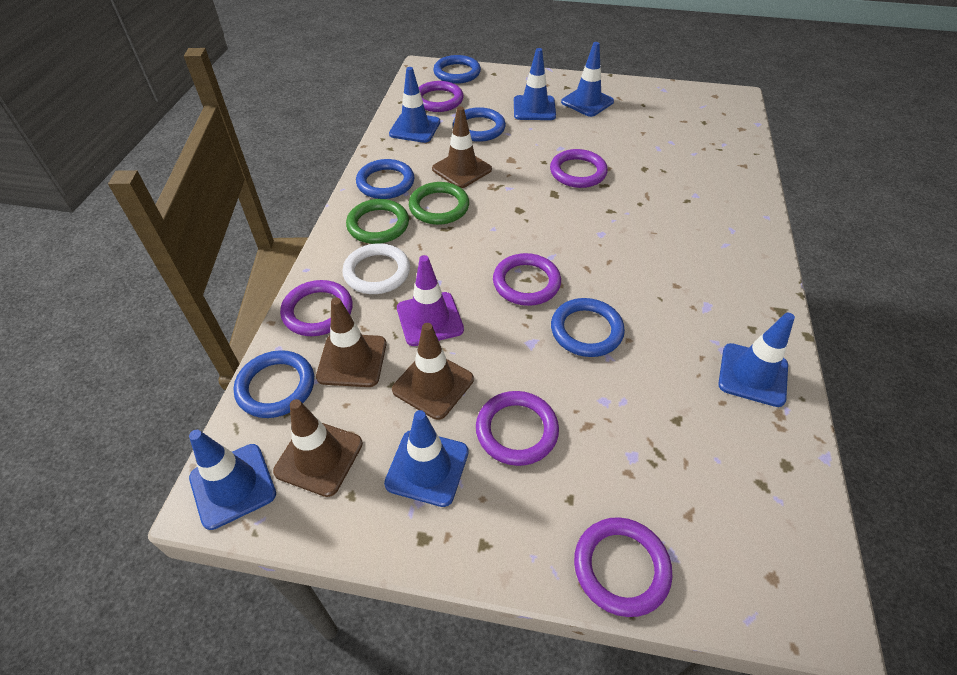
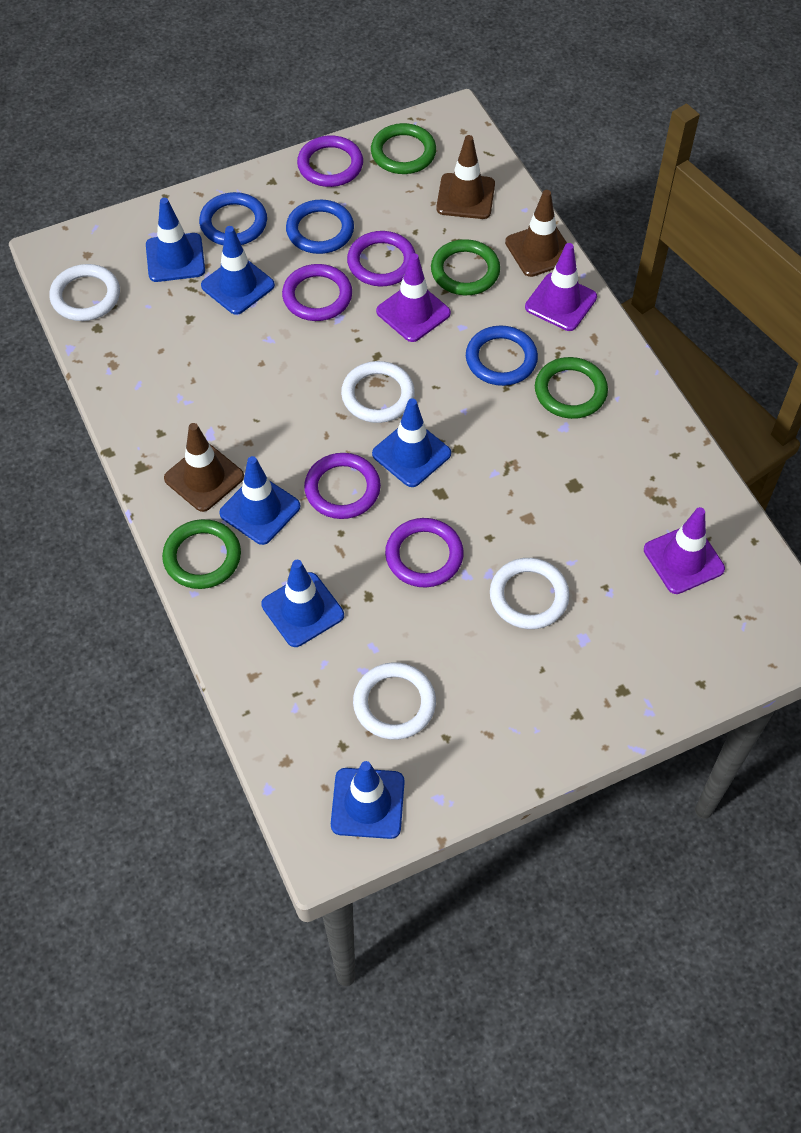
blue ring: [233,350,314,418] [356,159,414,199] [433,55,481,84] [453,107,506,142] [551,298,625,357] = 5 -> [199,192,267,245] [286,199,354,254] [466,326,538,386] = 3
brown traffic cone: [273,399,363,497] [316,298,386,387] [392,323,474,420] [432,107,492,188] = 4 -> [164,423,244,512] [436,135,495,219] [505,190,567,277] = 3
green ring: [346,199,409,244] [409,182,469,225] = 2 -> [162,519,241,589] [371,123,436,174] [431,239,500,295] [535,357,608,419] = 4
purple ring: [280,280,353,336] [419,81,464,112] [476,391,559,466] [493,253,561,306] [550,149,608,188] [574,517,672,617] = 6 -> [282,264,352,321] [297,135,363,187] [304,453,381,519] [347,231,415,286] [385,518,464,587] = 5
purple traffic cone: [397,255,464,346] = 1 -> [376,253,451,342] [525,243,597,331] [644,507,725,594] = 3
white ring: [342,243,410,294] = 1 -> [49,264,120,321] [341,361,415,423] [353,662,436,740] [490,558,570,629] = 4

